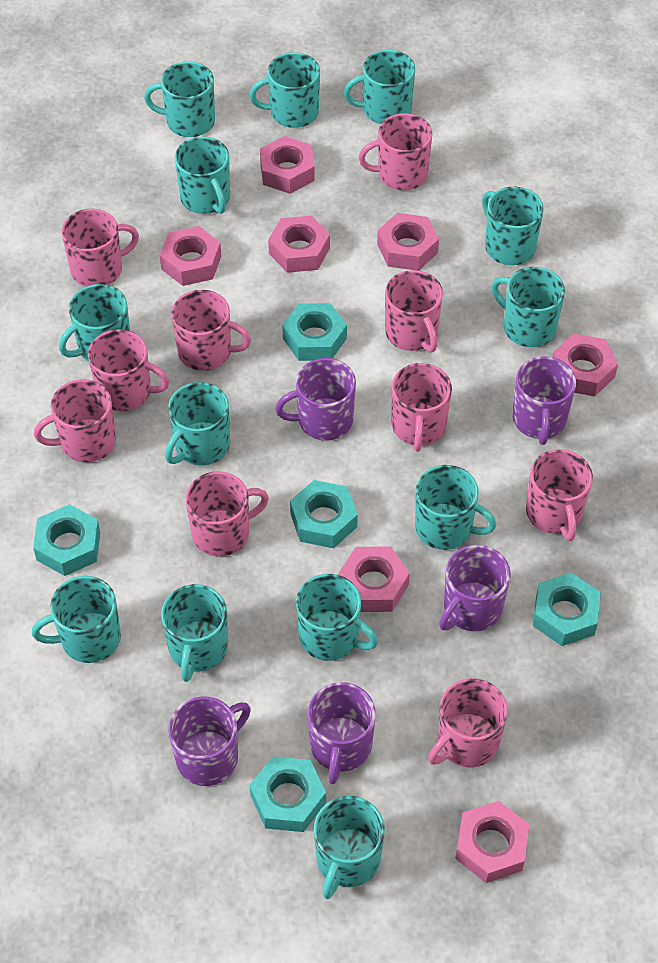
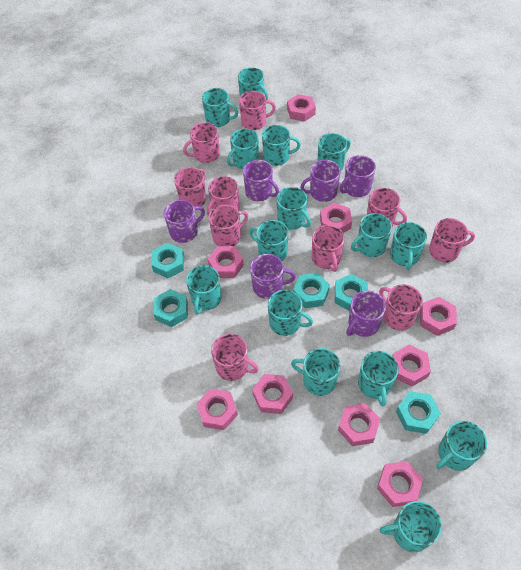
pink nut: [160,226,221,286] [260,136,315,194] [268,216,330,273] [339,546,410,612] [377,213,439,271] [455,801,530,883] [552,333,618,397] = 7 -> [196,388,238,430] [208,246,244,278] [252,374,293,414] [287,94,316,122] [320,203,352,233] [338,403,380,446] [377,461,423,507] [392,345,431,387] [420,297,457,336] = 9
purple mug: [168,696,251,786] [275,358,356,441] [308,682,376,784] [439,545,511,631] [512,356,576,445] = 5 -> [164,200,205,243] [243,160,279,202] [250,254,296,299] [300,160,341,202] [340,155,376,197] [346,291,386,337] = 6
turquoise mug: [32,576,121,663] [59,284,130,362] [144,62,215,137] [161,584,228,682] [165,382,230,465] [174,137,230,214] [249,52,320,128] [296,574,378,661] [314,796,385,899] [344,50,415,124] [415,465,496,550] [482,187,544,265] [492,267,565,347] = 13 -> [186,265,222,315] [202,88,238,127] [227,129,259,169] [238,67,268,100] [250,220,289,261] [262,125,301,166] [268,290,313,336] [276,187,311,230] [291,348,341,396] [318,133,351,170] [351,213,392,257] [358,351,399,406] [379,501,442,552] [390,222,427,270] [436,421,487,471] = 15

